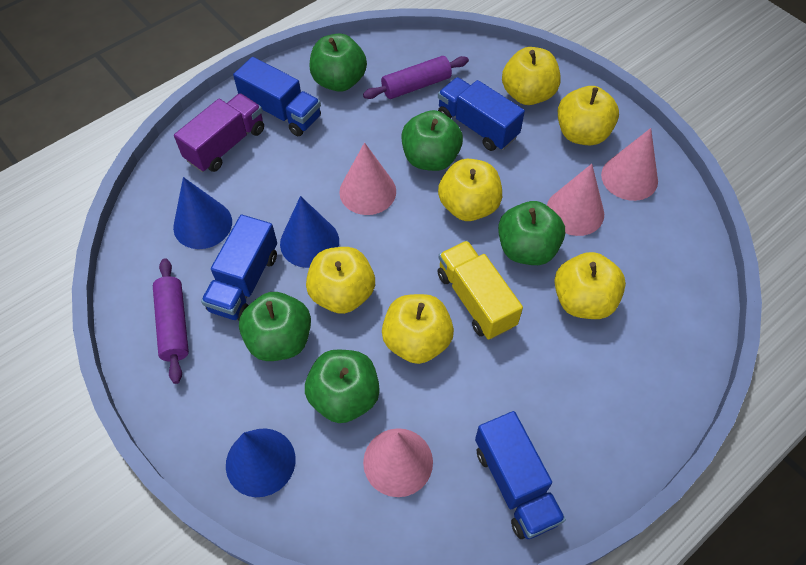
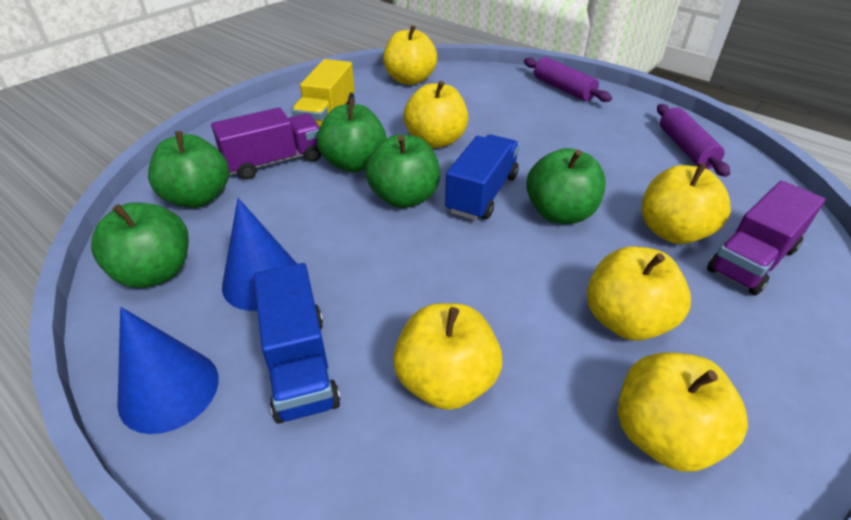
blue cone: [173,177,232,249] [226,428,296,497] [280,196,339,268] = 3 -> [118,307,219,434] [222,198,297,311] = 2
blue truck: [201,215,277,321] [233,57,321,136] [438,77,525,151] [475,411,566,539] = 4 -> [254,263,341,424] [445,134,520,221] = 2
pink cone: [339,142,396,215] [363,428,433,497] [547,164,604,236] [601,128,658,201] = 4 -> none = 0
purple truck: [174,93,264,172] = 1 -> [211,107,321,180] [707,181,825,295] = 2

